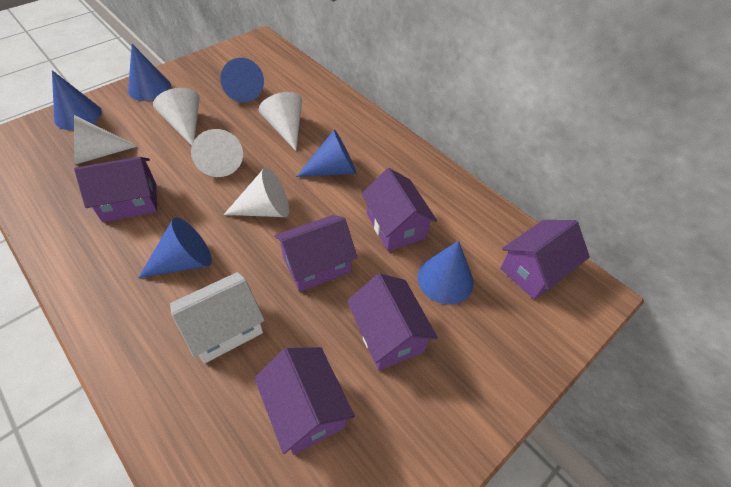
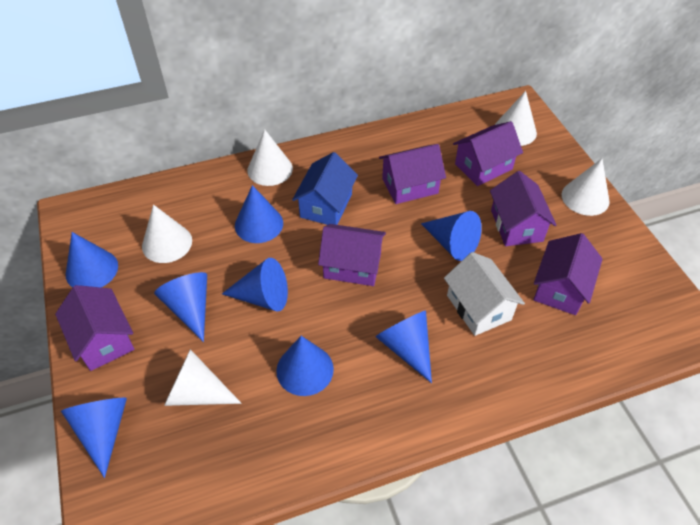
blue cone: [52,70,102,130] [128,44,171,101] [138,217,212,278] [220,58,264,102] [296,129,356,177] [418,241,474,305] = 6 -> [61,398,127,478] [66,232,118,288] [154,272,207,342] [222,258,288,312] [235,185,283,243] [276,336,334,396] [375,310,432,383] [421,211,482,261] = 8
blue house: none = 0 -> [292,152,358,225] = 1

